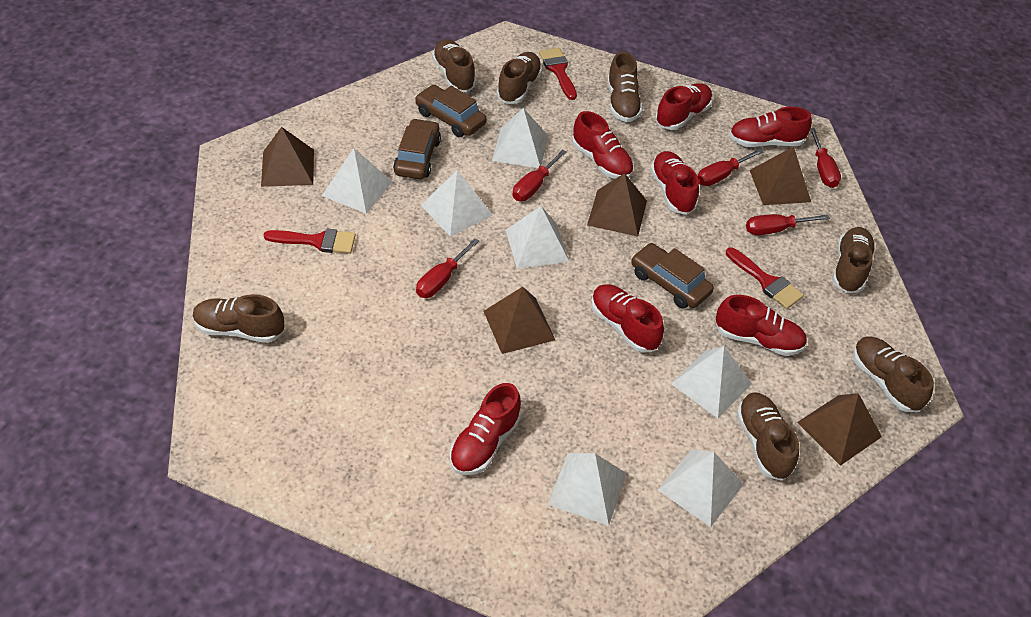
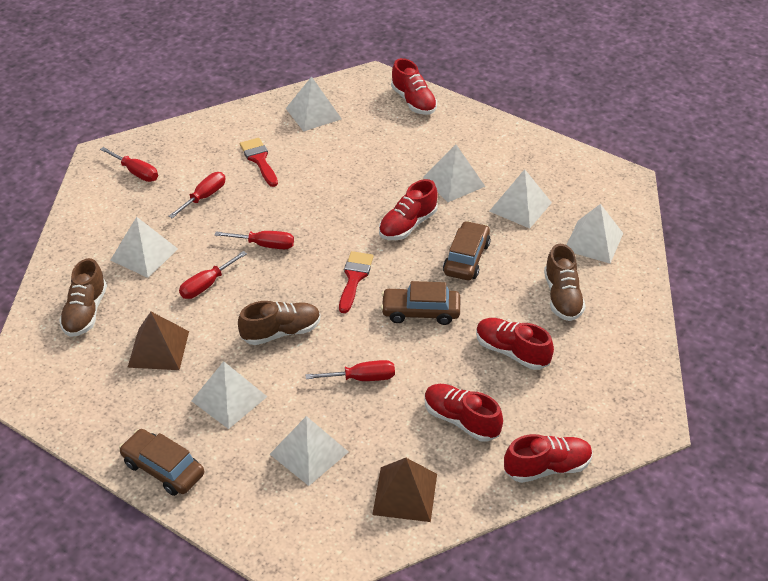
brown pyramid: [261,127,314,187] [484,287,555,354] [587,173,647,237] [750,146,811,205] [797,393,882,466] = 5 -> [127,312,189,370] [372,458,437,522] = 2
brown shoe: [193,294,284,343] [432,39,476,92] [496,52,542,104] [607,52,643,122] [736,392,799,481] [832,227,875,293] [853,336,934,412] = 7 -> [59,258,107,337] [238,301,321,345] [544,244,586,321] = 3
red brush: [264,229,356,254] [539,48,577,100] [726,247,804,309] = 3 -> [240,138,278,187] [339,251,374,313] = 2
red shoe: [449,383,521,475] [572,111,634,179] [591,284,664,353] [650,151,699,215] [655,83,713,130] [715,295,807,356] [729,107,812,147] = 7 -> [379,179,438,240] [391,58,437,115] [425,384,503,442] [476,318,554,370] [504,434,593,483] = 5

